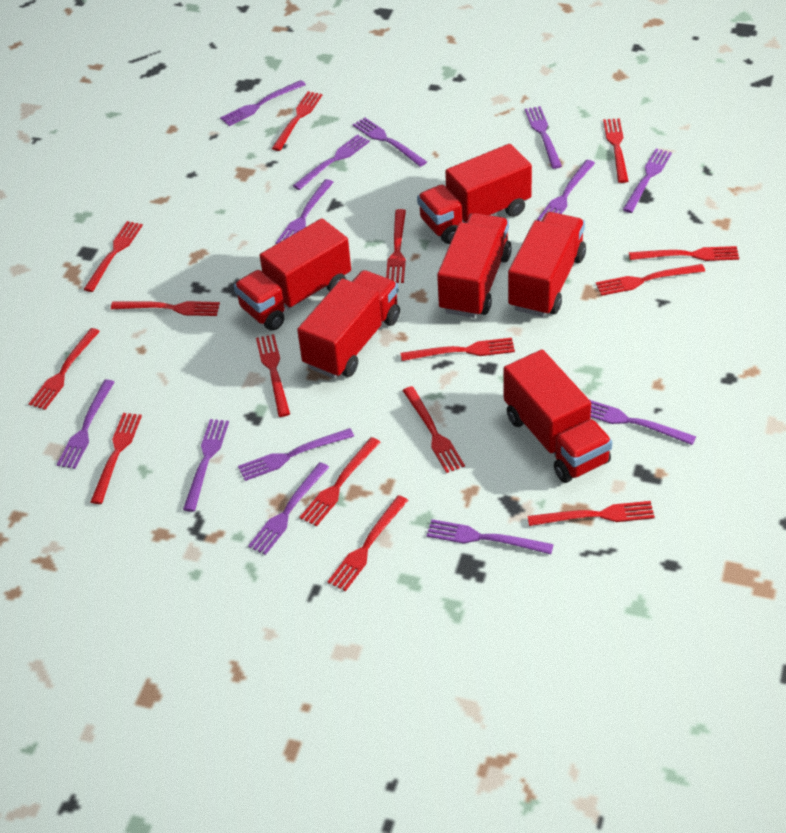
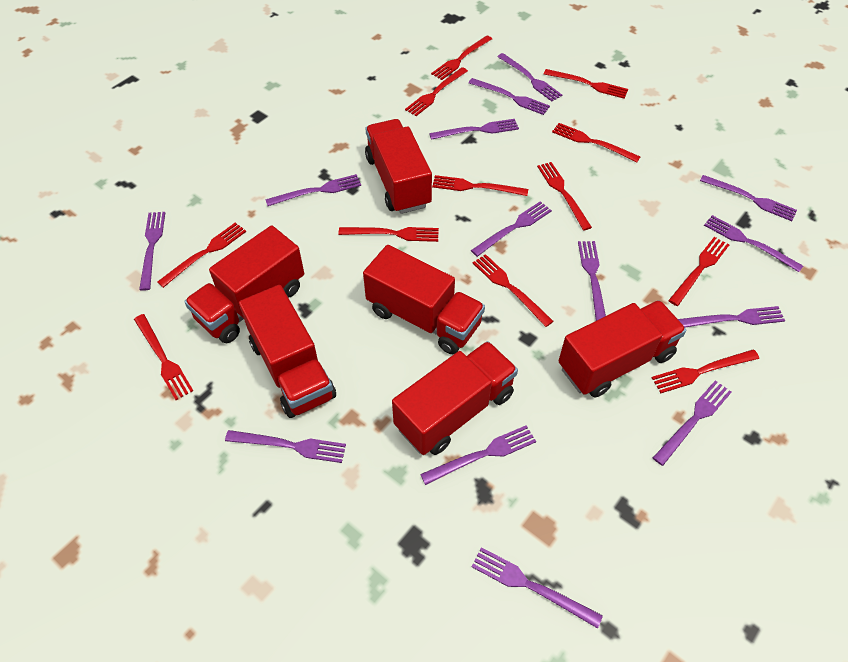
purple fork: [57,380,115,469] [183,419,229,512] [220,80,306,126] [238,428,354,481] [248,462,329,555] [276,179,334,244] [293,134,370,190] [353,118,427,167] [427,519,554,554] [525,106,562,169] [537,160,595,221] [590,400,696,445] [623,148,672,213] = 13 -> [139,212,165,291] [225,430,346,463] [265,174,361,206] [420,425,536,485] [429,119,519,140] [469,78,550,115] [471,201,552,257] [472,547,603,629] [497,53,562,102] [578,241,606,321] [653,380,732,466] [678,306,785,328] [700,175,797,221] [704,215,803,272] = 14
red fork: [29,328,100,410] [84,221,143,292] [90,413,142,504] [111,301,220,316] [256,334,290,417] [272,91,322,151] [300,437,380,526] [327,495,408,591] [386,209,406,283] [401,338,515,361] [402,386,465,473] [527,501,655,526] [596,264,705,296] [603,118,628,183] [629,246,739,261] = 15 -> [134,314,193,400] [157,223,246,288] [339,227,439,242] [405,67,468,116] [431,35,492,80] [432,175,528,196] [473,254,554,327] [537,162,592,230] [544,69,628,99] [552,123,640,162] [652,350,759,393] [668,237,729,306] = 12

